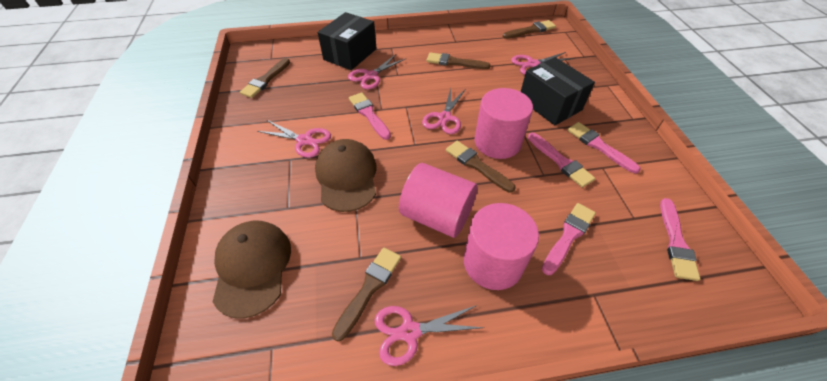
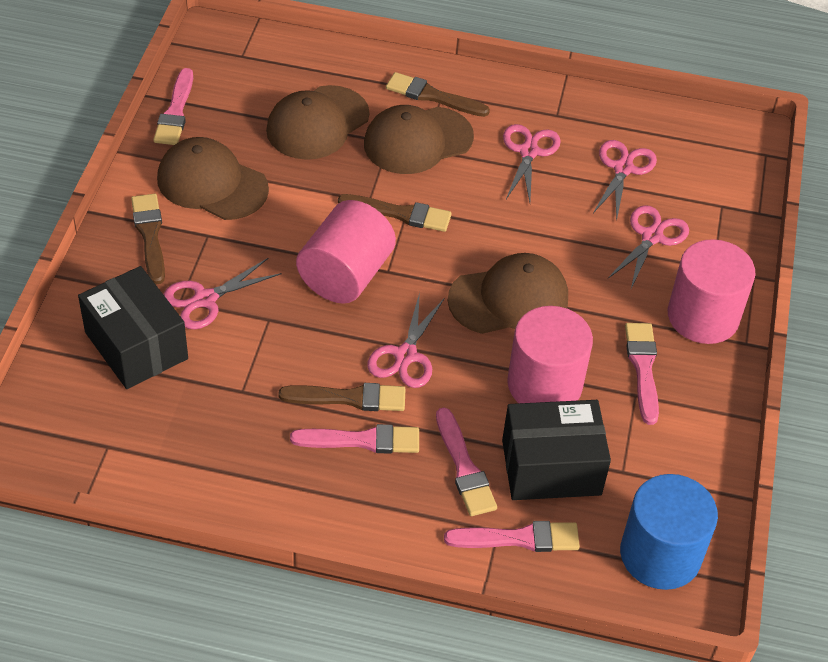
blue cylinder: none = 0 -> [620,474,718,590] = 1
brown brush: [240,58,290,98] [332,248,401,341] [426,52,491,69] [446,141,516,193] [503,20,556,39] = 5 -> [131,194,165,285] [278,383,405,411] [338,194,452,232] [386,72,490,117] = 4
brown cap: [213,221,291,318] [315,139,377,212] = 2 -> [157,137,269,220] [266,85,370,160] [364,105,474,174] [448,253,568,334] = 4

